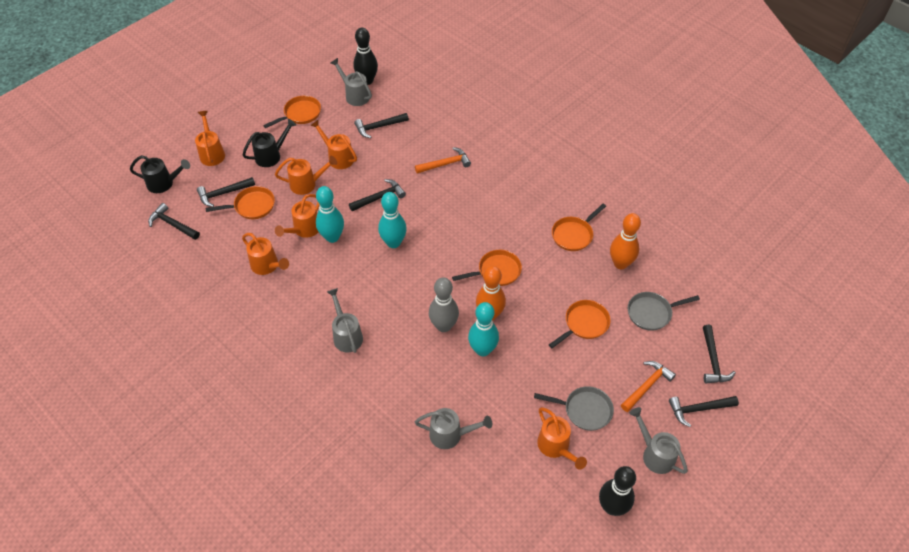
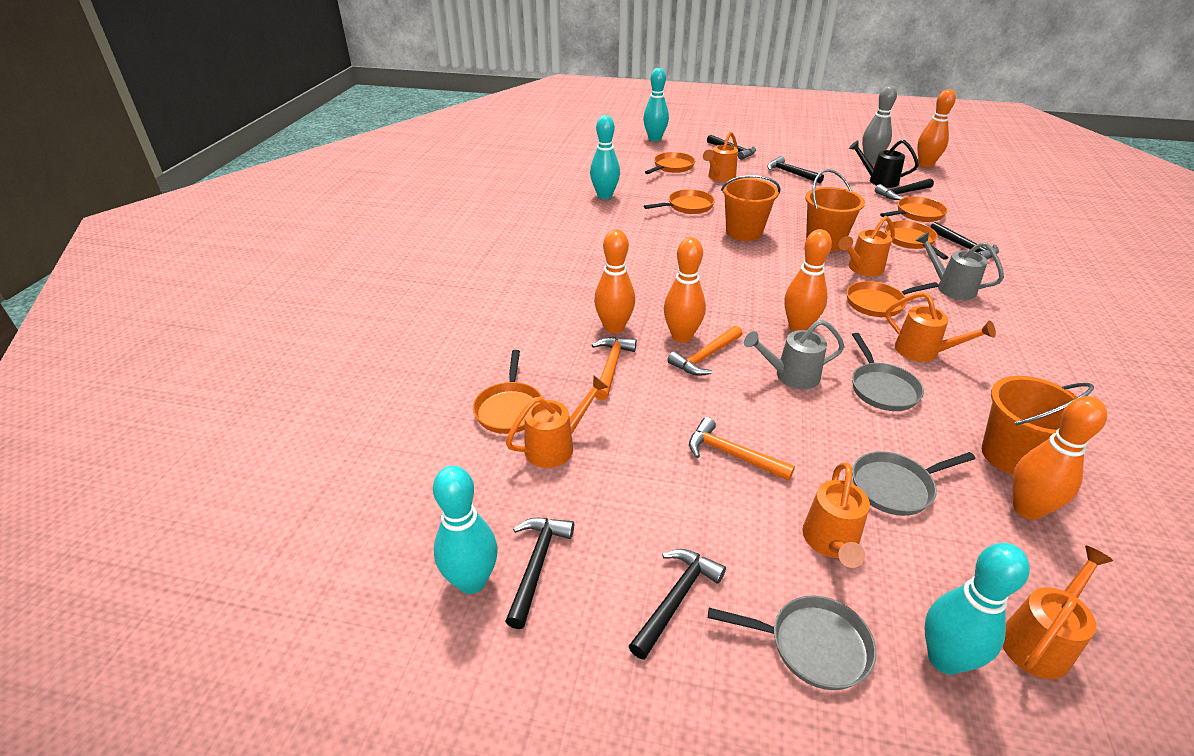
black bowling pin: [353,28,378,85] [599,466,636,516] = 2 -> none = 0
black watering can: [130,155,190,193] [243,119,296,167] = 2 -> [849,140,919,188] = 1
grey pan: [534,386,614,431] [628,292,700,331] = 2 -> [708,596,876,690] [852,333,924,411] [852,451,975,516] = 3
grey watering can: [327,288,363,353] [331,58,372,106] [415,408,492,449] [629,407,688,474] = 4 -> [744,320,845,389] [915,232,1004,300] = 2
orange bowling pin: [476,266,506,320] [610,213,641,269] = 2 -> [594,229,635,334] [664,237,706,343] [784,229,832,332] [917,89,956,167] [1012,396,1107,520] = 5
orange bucket: none = 0 -> [721,175,781,241] [805,169,865,252] [982,376,1094,475] = 3
orange hammer: [415,147,471,174] [621,361,676,412] = 2 -> [592,337,637,401] [667,325,742,376] [689,417,795,481] = 3
orange pan: [205,186,275,219] [263,96,321,128] [452,250,522,286] [549,300,611,348] [552,204,606,251] = 5 -> [473,350,543,434] [644,189,715,214] [645,152,695,174] [846,281,939,317] [880,196,948,222] [885,221,949,260] = 6
turquoise bowling pin: [316,186,344,243] [378,192,407,248] [468,302,499,356] = 3 -> [433,466,498,594] [590,115,620,199] [643,68,669,141] [925,543,1030,675] = 4

